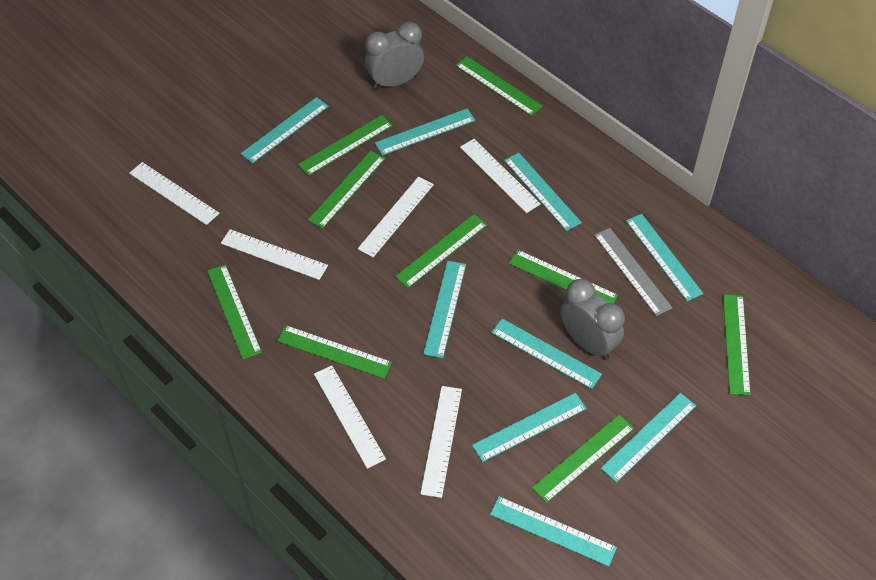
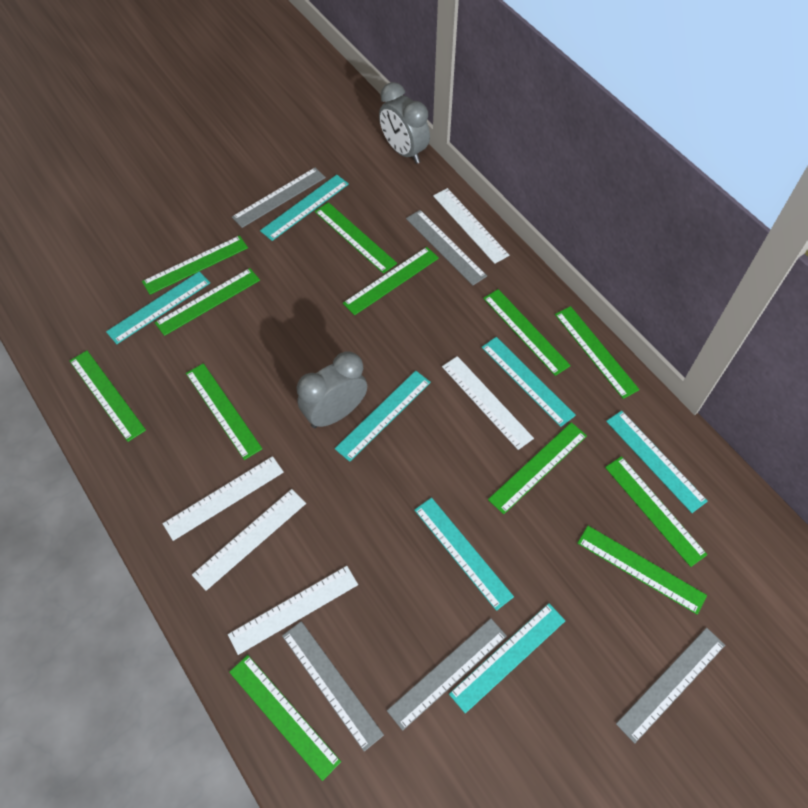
green ruler: [207,264,262,359] [277,325,392,379] [298,115,393,176] [308,151,385,229] [395,214,487,288] [455,56,543,116] [509,250,618,304] [532,415,634,503] [723,294,751,395] = 9 -> [70,350,146,442] [142,235,248,295] [155,268,260,336] [186,363,262,460] [229,655,341,781] [315,202,397,274] [343,247,439,315] [483,289,571,376] [488,422,587,514] [555,306,640,399] [577,526,707,615] [605,456,708,567] = 12
grey ruler: [594,228,673,316] = 1 -> [232,167,326,228] [282,621,384,752] [387,618,507,731] [406,210,487,285] [616,628,725,743] = 5
turquoise ruler: [241,97,329,163] [375,108,475,156] [423,261,466,358] [472,393,587,462] [490,496,617,567] [491,319,602,389] [504,153,582,231] [600,393,696,483] [626,214,703,301] = 9 -> [106,271,210,344] [260,175,349,241] [335,371,431,462] [414,497,514,611] [449,603,565,713] [481,337,576,427] [606,410,708,513] = 7
white ruler: [129,162,219,225] [221,229,328,280] [314,365,386,469] [358,176,434,257] [420,386,462,498] [460,139,541,213] = 6 -> [163,456,284,541] [192,489,306,591] [228,566,358,655] [433,188,509,264] [442,356,534,450] = 5

